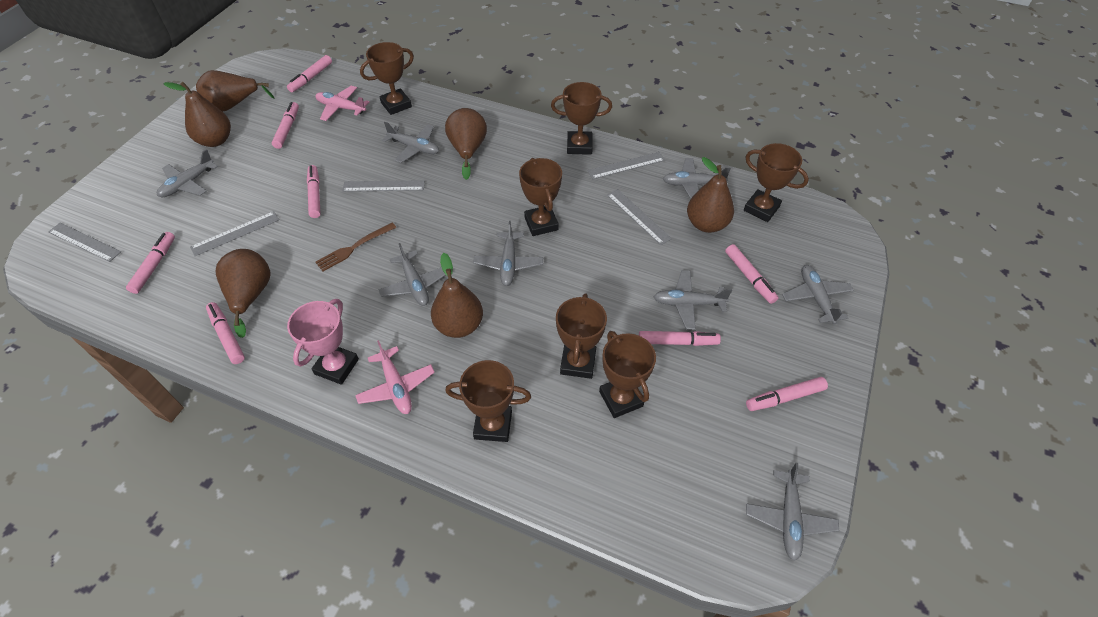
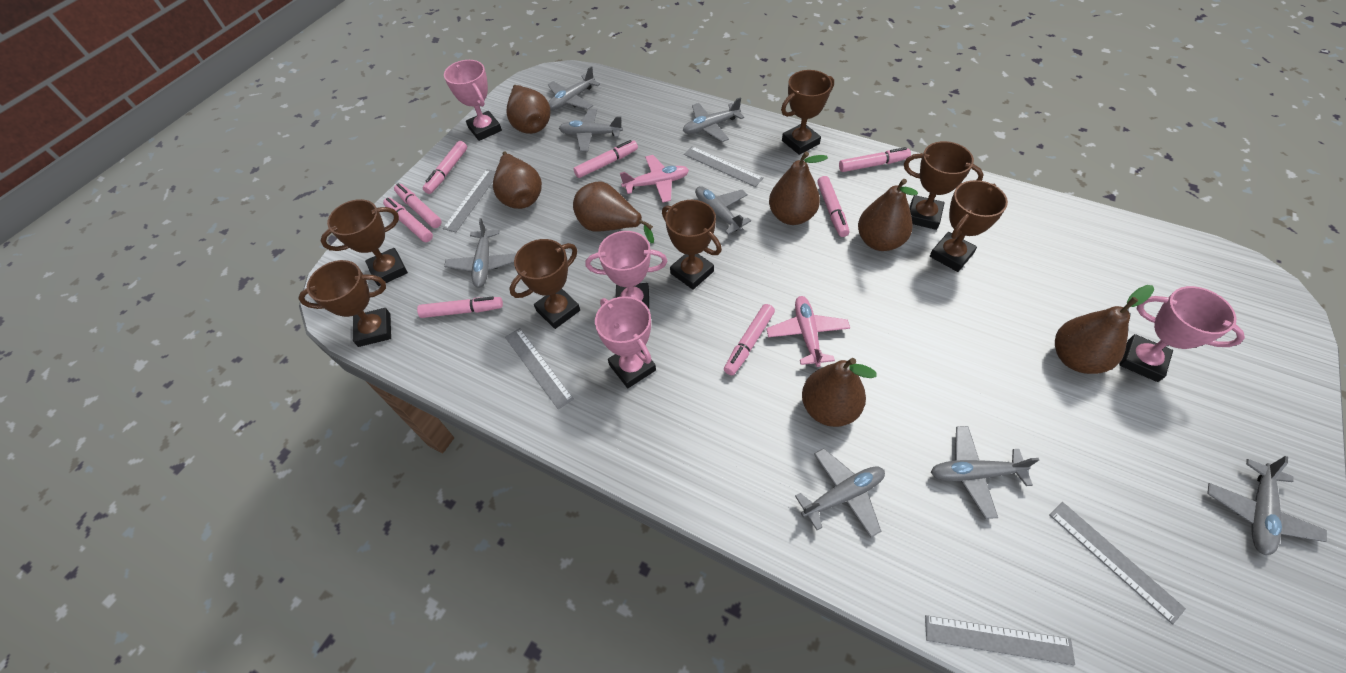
brown fork: [315,223,396,271] = 1 -> none = 0
brown pear: [163,82,231,147] [196,70,275,112] [215,249,270,338] [431,253,483,338] [445,108,487,180] [687,157,734,233] = 6 -> [493,151,542,209] [507,85,550,134] [573,181,654,243] [769,151,828,225] [802,358,877,427] [858,179,918,251] [1055,285,1154,374] = 7
pink trophy: [287,299,359,385] = 1 -> [444,60,502,141] [586,231,667,309] [595,296,656,388] [1119,286,1245,382] = 4

